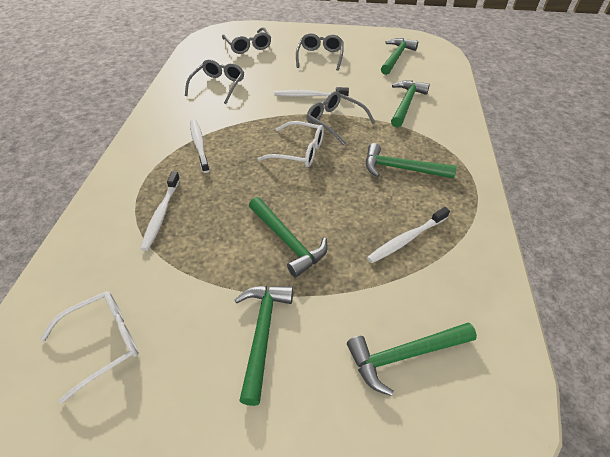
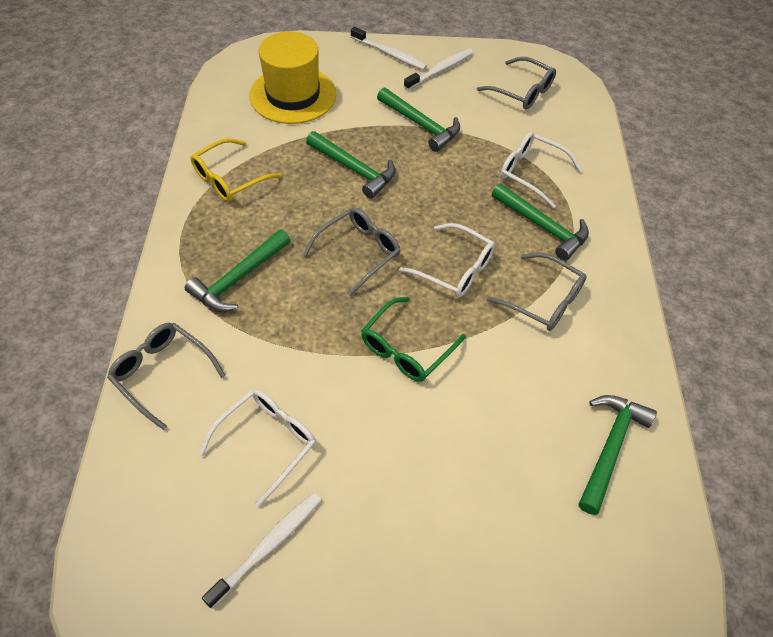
green glasses: none = 0 -> [361,297,466,382] = 1
green hammer: [235,286,293,406] [249,197,328,278] [347,322,477,396] [366,143,457,179] [381,38,418,75] [391,81,430,128] = 6 -> [185,229,291,312] [306,131,395,199] [377,87,460,152] [492,184,589,261] [579,395,657,515] = 5
white glasses: [40,291,139,404] [258,121,324,167] = 2 -> [199,389,316,507] [399,223,495,298] [500,132,582,208] = 3
white toothbrush: [140,171,180,251] [190,119,210,173] [274,87,349,97] [367,207,450,263] = 4 -> [202,493,321,609] [351,27,427,70] [404,49,474,90] = 3
yellow glasses: none = 0 -> [191,138,282,202] = 1
yellow hat: none = 0 -> [249,31,336,124] = 1

